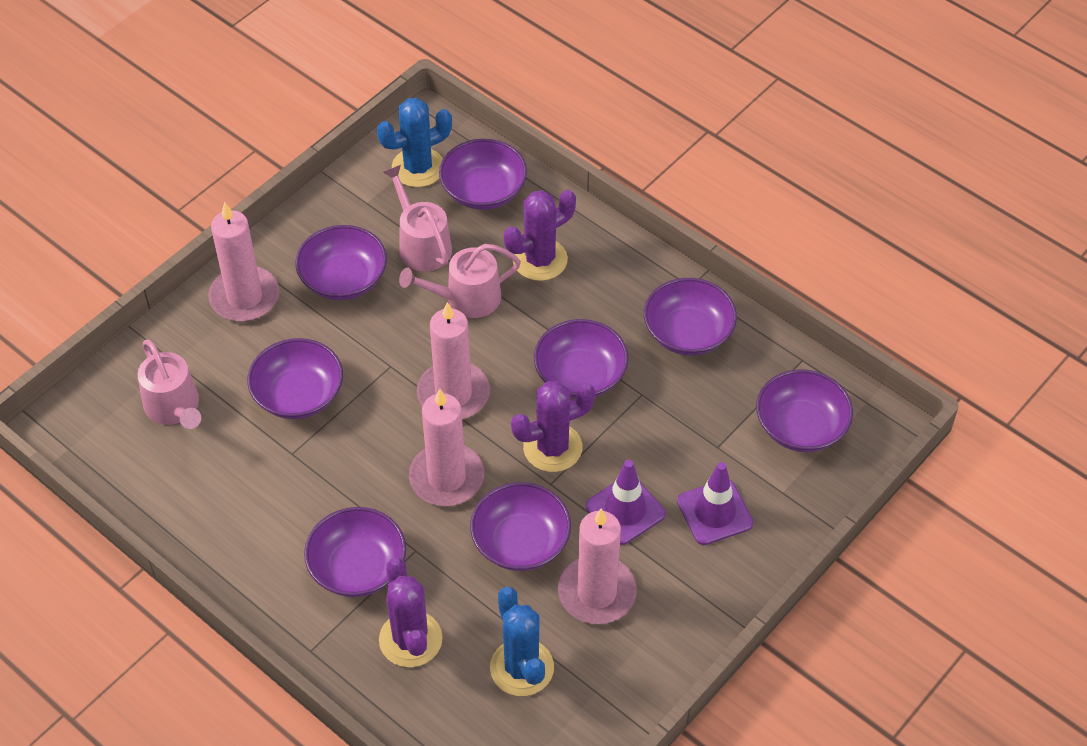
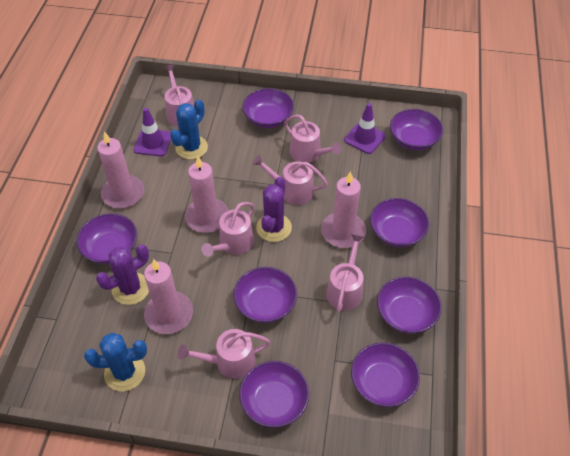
pink watering can: [138,339,201,429] [383,165,452,271] [399,244,521,318] = 3 -> [164,64,194,126] [178,329,270,379] [201,202,254,257] [252,155,328,205] [284,115,342,163] [326,234,364,312] = 6
purple cactus: [379,557,443,667] [504,190,576,281] [511,381,595,472] = 3 -> [96,244,149,305] [256,177,292,242] = 2

